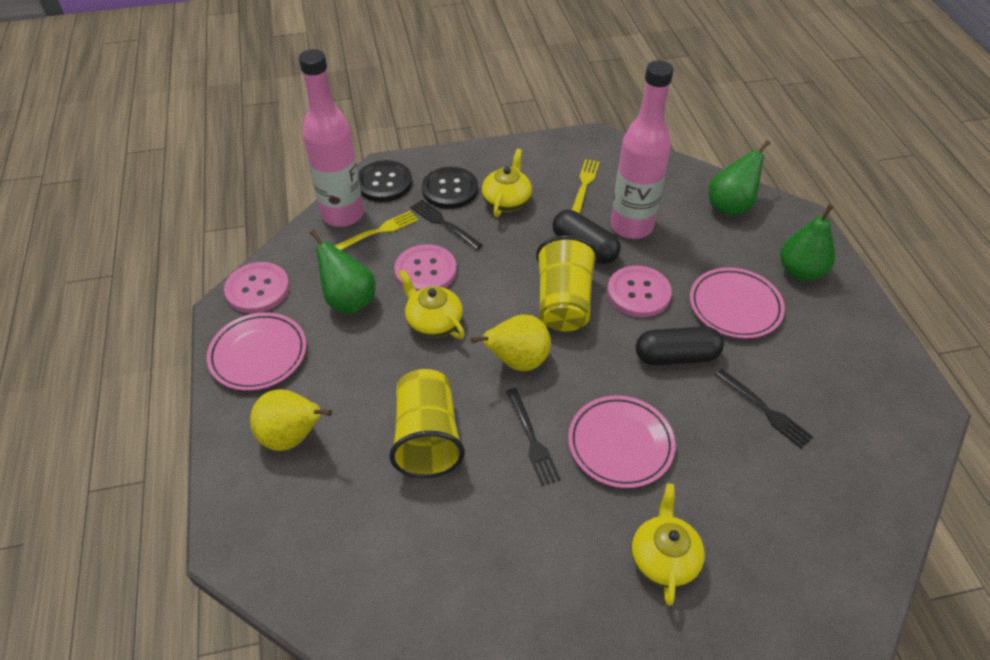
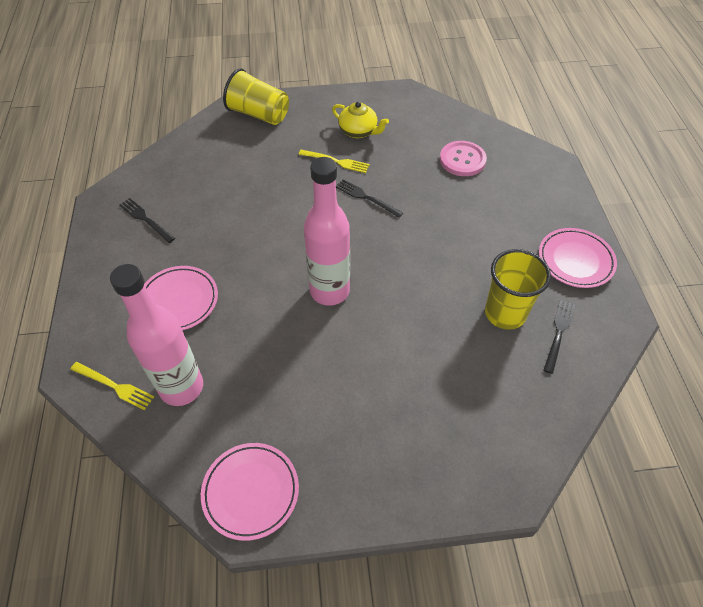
black button: [358,160,412,202] [422,167,478,209] = 2 -> none = 0
black capsule: [553,210,621,264] [636,326,724,365] = 2 -> none = 0
green pear: [310,230,375,314] [709,140,770,216] [780,204,835,281] = 3 -> none = 0
pink button: [224,262,290,313] [394,244,457,291] [607,266,672,317] = 3 -> [440,141,487,176] = 1
yellow pear: [250,389,332,451] [471,314,551,371] = 2 -> none = 0
yellow teapot: [399,270,465,339] [482,149,532,217] [631,484,705,606] = 3 -> [332,102,389,138] = 1

